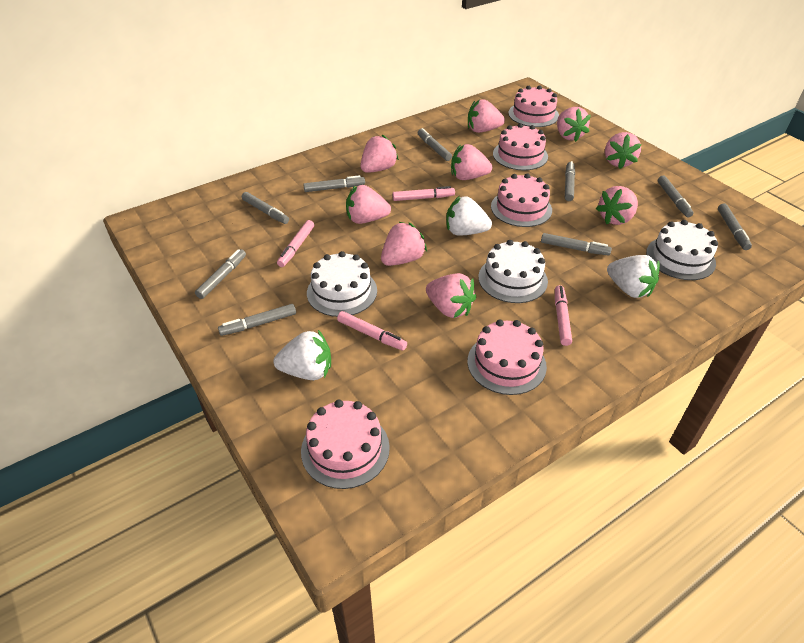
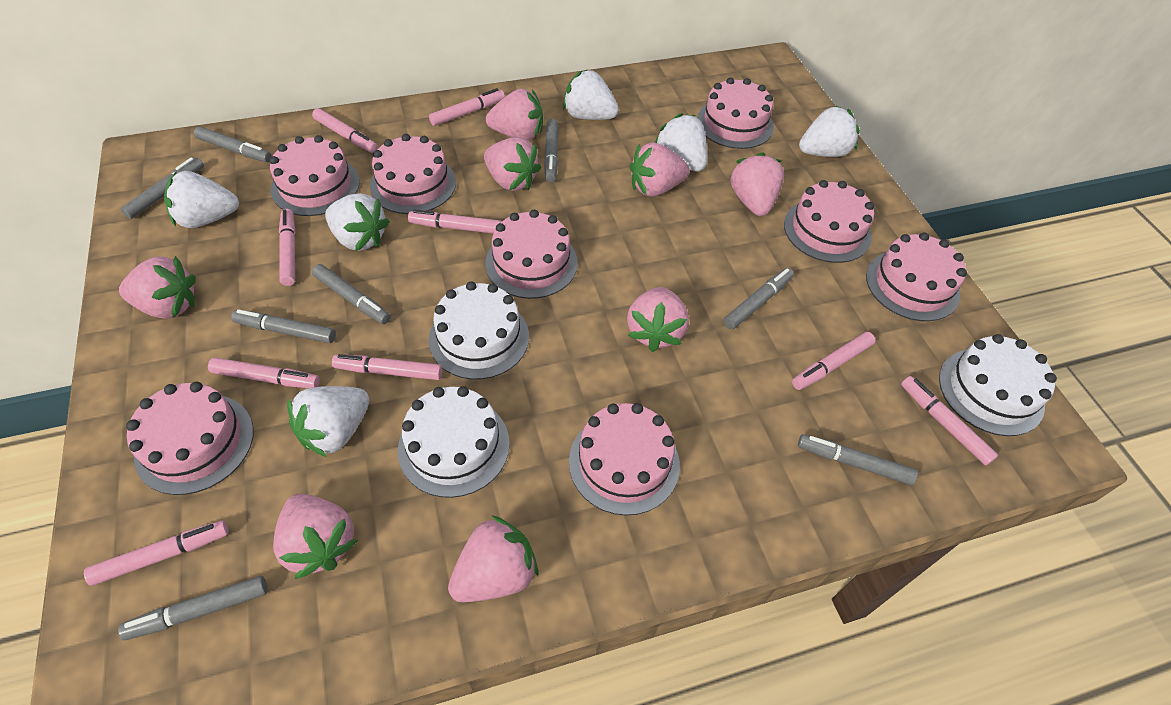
grey marker: [195,249,246,299] [218,304,296,336] [242,192,289,224] [303,175,365,192] [418,128,452,161] [541,233,612,256] [565,161,575,201] [658,176,694,217] [718,204,752,250] = 9 -> [118,576,267,640] [121,158,204,219] [194,126,272,162] [231,309,336,343] [312,264,391,324] [544,119,559,183] [723,268,794,329] [798,434,918,485] = 8
pink cake: [301,399,390,489] [467,319,547,395] [491,173,552,227] [493,123,548,170] [508,86,559,127] = 5 -> [126,382,254,495] [269,135,360,216] [370,134,456,214] [486,210,578,299] [569,403,680,516] [697,77,774,149] [784,180,874,263] [866,232,967,321] = 8
pink marker: [277,220,314,267] [337,311,407,351] [392,186,455,201] [555,285,572,346] = 4 -> [84,521,229,586] [208,357,320,388] [279,209,296,286] [312,108,378,153] [332,354,442,380] [408,210,501,234] [429,88,505,126] [792,332,876,390] [901,376,998,466] = 9
pink strawberry: [346,185,391,224] [360,135,399,173] [381,222,427,266] [426,273,476,318] [451,144,492,180] [468,99,505,133] [557,107,591,142] [596,186,638,225] [605,132,642,169] = 9 -> [119,256,196,319] [273,494,358,579] [448,515,538,602] [484,137,541,191] [486,88,543,140] [627,287,689,352] [630,142,690,197] [730,153,784,216] = 8
white strawberry: [274,330,331,380] [446,196,492,236] [607,255,660,298] = 3 -> [164,171,239,228] [287,386,370,457] [325,193,390,251] [563,69,619,120] [655,113,707,172] [799,106,860,157] = 6

